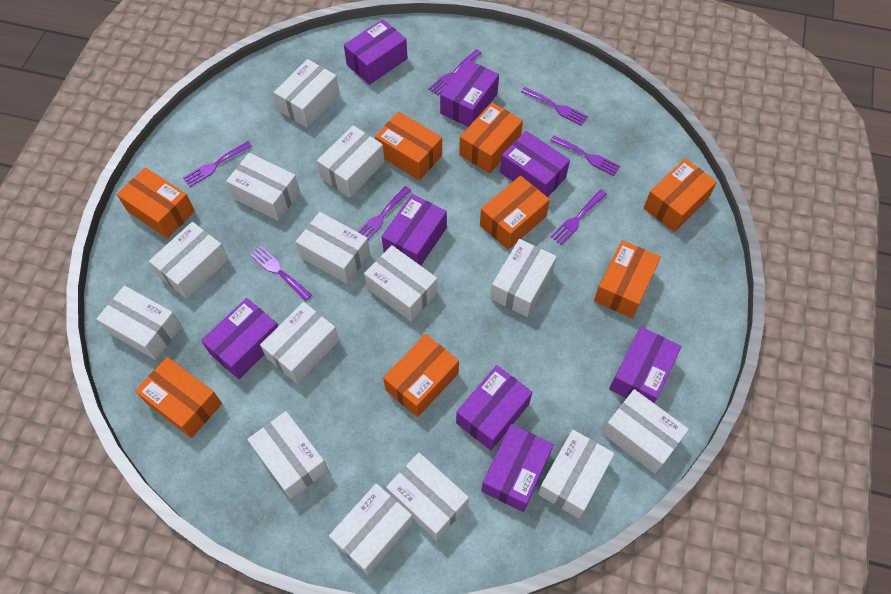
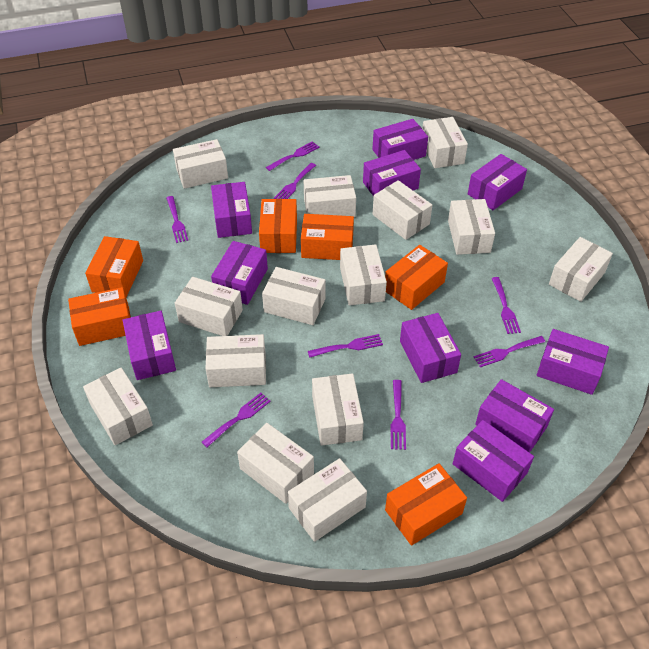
orange box: [117,167,195,239] [135,357,222,438] [375,112,442,180] [383,334,459,417] [459,102,523,173] [480,176,550,250] [594,240,661,318] [644,159,717,232] = 8 -> [68,287,131,346] [85,236,143,297] [259,199,297,253] [301,214,354,260] [385,245,448,310] [385,463,467,546] = 6
purple box: [201,298,278,379] [344,19,407,85] [382,194,447,266] [440,60,499,127] [456,365,532,450] [481,424,554,512] [500,131,570,197] [609,327,682,403] = 8 -> [122,311,176,380] [211,182,252,238] [211,241,268,305] [363,150,421,196] [372,119,428,160] [400,313,461,383] [453,420,534,502] [468,154,527,210] [475,379,554,453] [537,329,609,395] = 10
purple fork: [183,141,252,187] [250,246,312,301] [358,186,412,240] [428,49,482,96] [521,87,588,126] [550,136,620,176] [550,190,607,245] = 7 -> [166,196,189,243] [202,393,271,447] [266,141,319,171] [274,163,316,199] [308,334,383,358] [390,380,406,450] [474,336,545,367] [491,277,521,334] = 8

